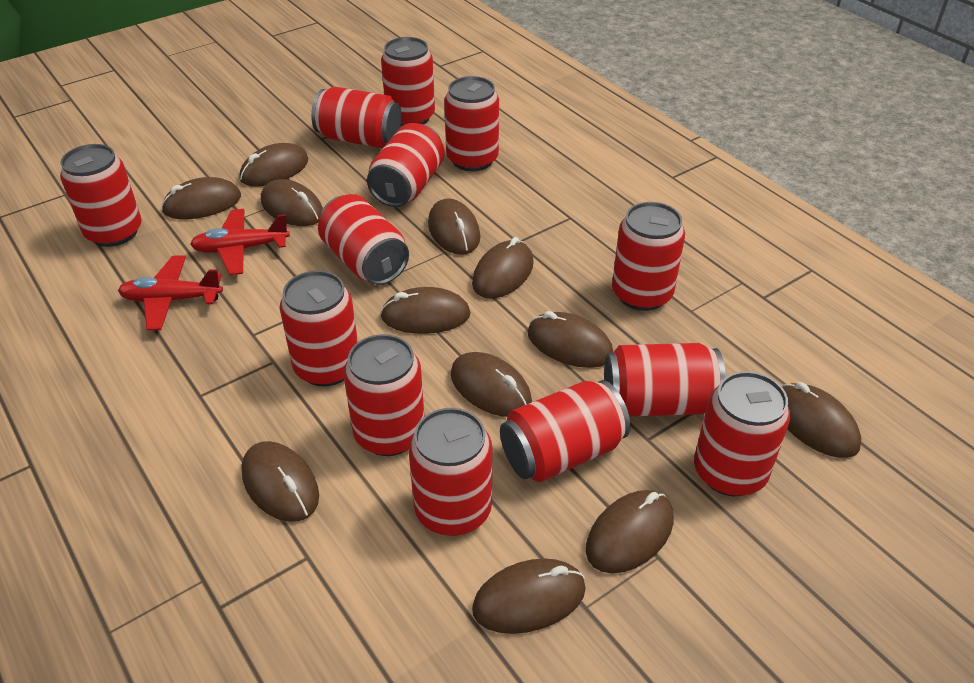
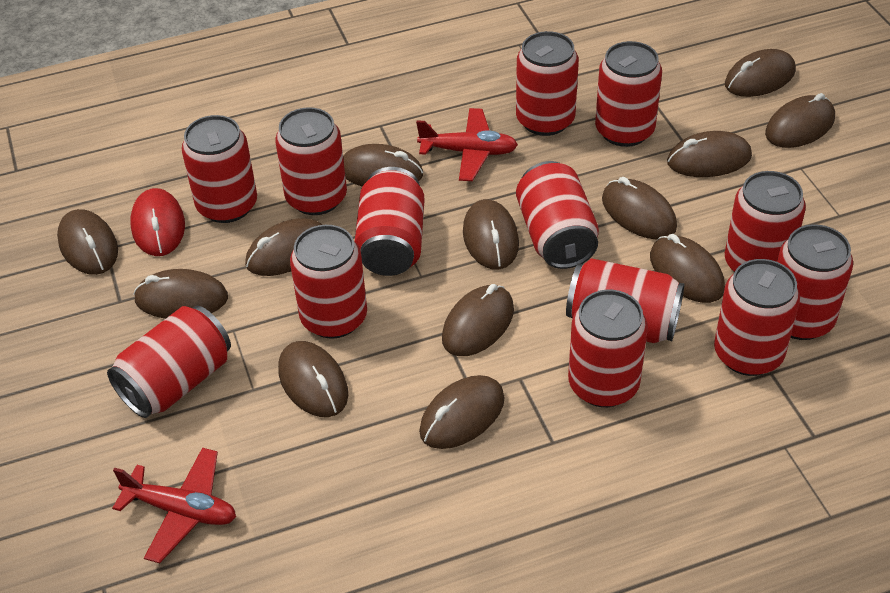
brown mouse: [161,177,241,219] [239,143,308,187] [241,441,319,522] [261,179,323,226] [380,287,471,334] [428,198,481,255] [450,352,532,417] [472,237,534,299] [472,558,586,634] [527,311,613,368] [586,490,674,573] [782,382,861,458] = 12 -> [57,209,118,275] [134,269,228,319] [245,218,322,276] [278,341,348,417] [343,144,423,187] [419,375,505,449] [442,284,514,356] [463,199,519,270] [602,177,677,240] [650,234,725,303] [667,131,752,177] [725,49,796,97] [765,93,835,148] = 13
red mouse: none = 0 -> [130,188,185,256] = 1

